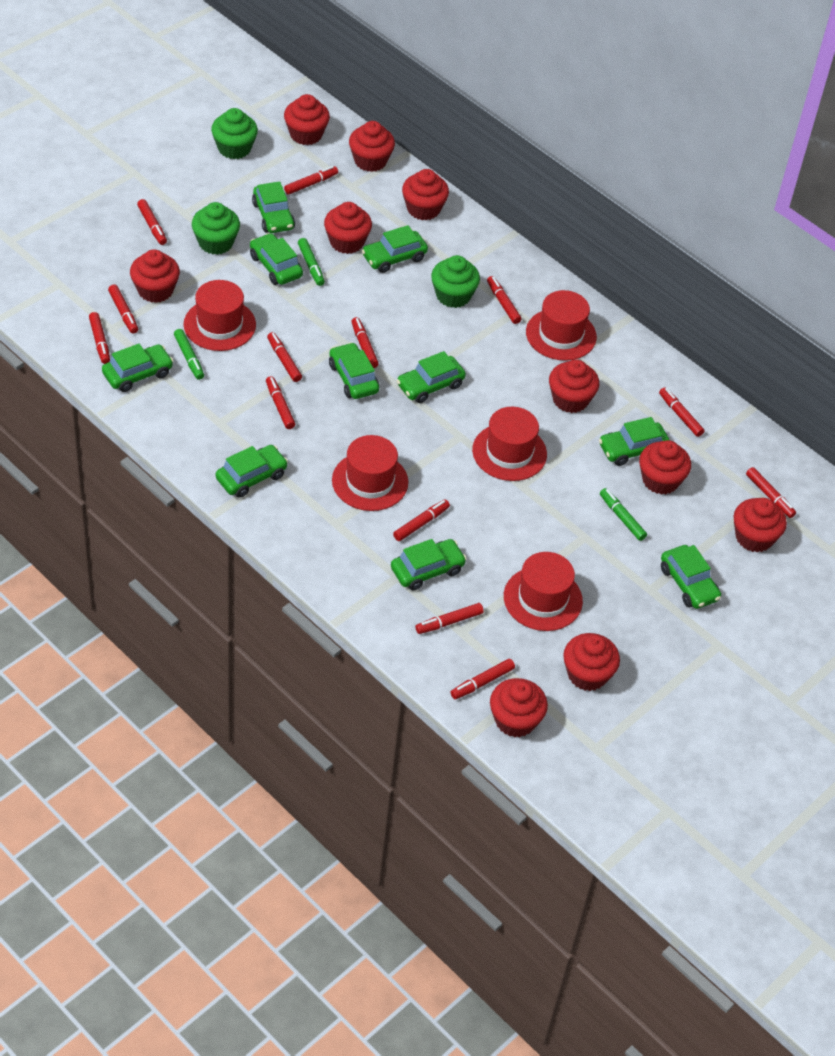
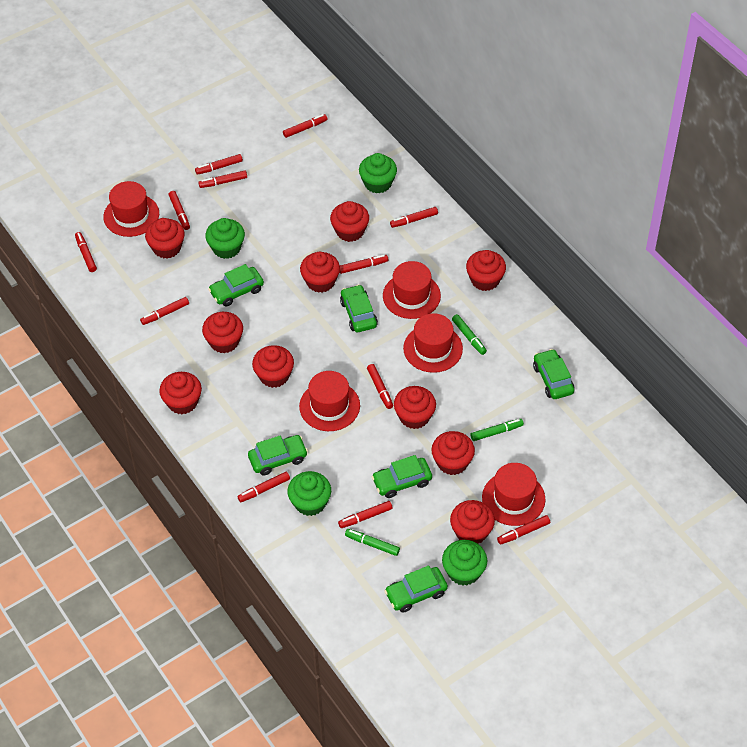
green car: [102,344,173,392] [216,445,288,498] [250,233,303,285] [252,181,295,233] [329,342,379,399] [362,225,428,273] [391,539,467,590] [397,351,466,403] [599,417,670,466] [661,545,721,609] = 10 -> [208,264,264,306] [248,435,308,475] [340,284,378,332] [372,455,432,498] [385,565,448,613] [533,349,574,399] = 6
green cupcake: [192,202,240,255] [211,108,258,159] [431,255,480,308] = 3 -> [205,218,245,259] [287,471,331,516] [359,153,397,193] [442,540,487,586] = 4
red marker: [89,312,110,364] [108,284,138,333] [137,199,167,245] [266,376,295,429] [267,332,302,382] [284,166,338,195] [351,317,379,368] [393,499,450,541] [416,603,484,634] [451,659,515,699] [487,276,522,324] [659,387,704,437] [746,467,796,518] = 13 -> [75,232,97,272] [140,297,189,325] [169,191,190,230] [195,154,243,175] [198,170,247,188] [237,472,290,502] [283,114,327,138] [338,501,393,528] [339,255,388,274] [367,364,393,409] [390,207,438,228] [497,515,550,545] = 12

